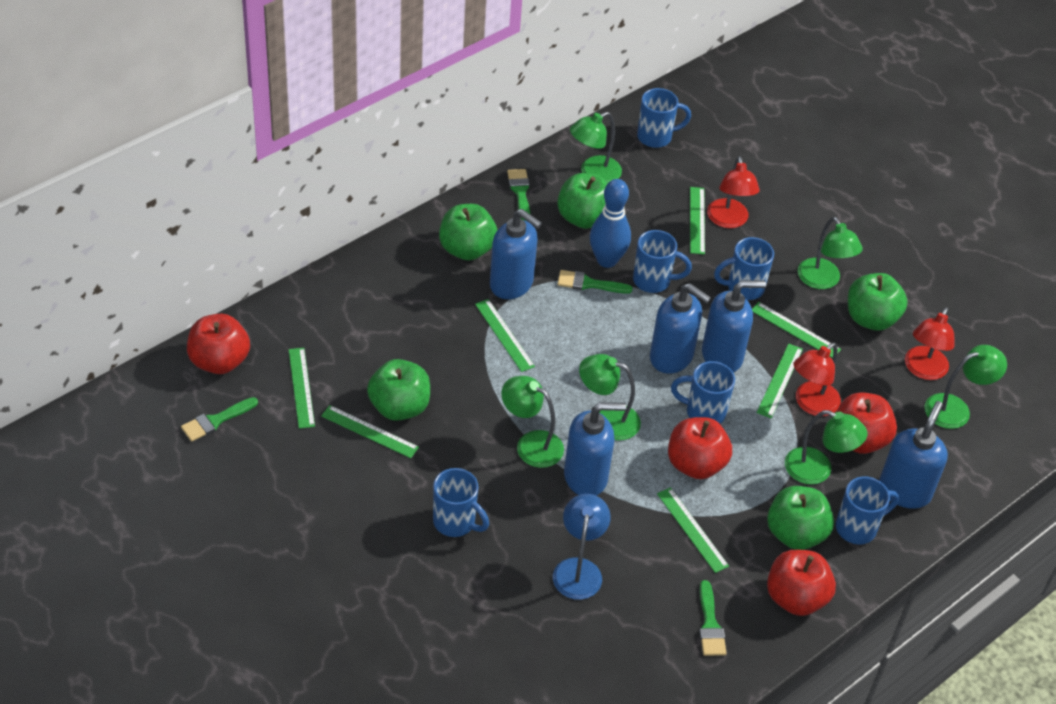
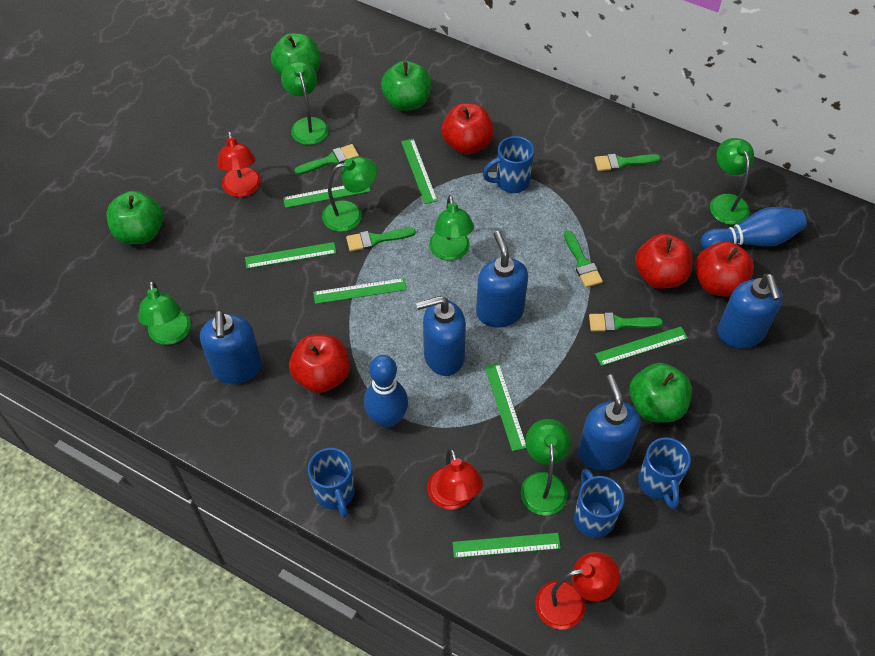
blue bowling pin: [590,179,631,268] = 1 -> [364,355,408,428] [701,207,807,249] = 2
blue lamp: [553,494,611,600] = 1 -> none = 0
blue mug: [433,468,489,537] [633,230,692,293] [637,88,691,148] [671,361,735,424] [714,237,774,300] [836,476,899,544] = 6 -> [308,448,355,518] [483,136,534,193] [574,469,624,538] [638,437,691,509] = 4
green apple: [367,359,430,421] [439,204,497,260] [557,173,607,229] [767,486,834,550] [848,273,908,331] = 5 -> [106,191,163,244] [271,33,320,75] [381,61,431,111] [629,363,692,422] = 4
green brush: [181,397,258,442] [507,169,531,221] [558,270,633,294] [699,580,726,656] = 4 -> [294,144,359,175] [346,228,416,252] [564,230,603,287] [589,313,663,332] [594,154,661,171] = 5

